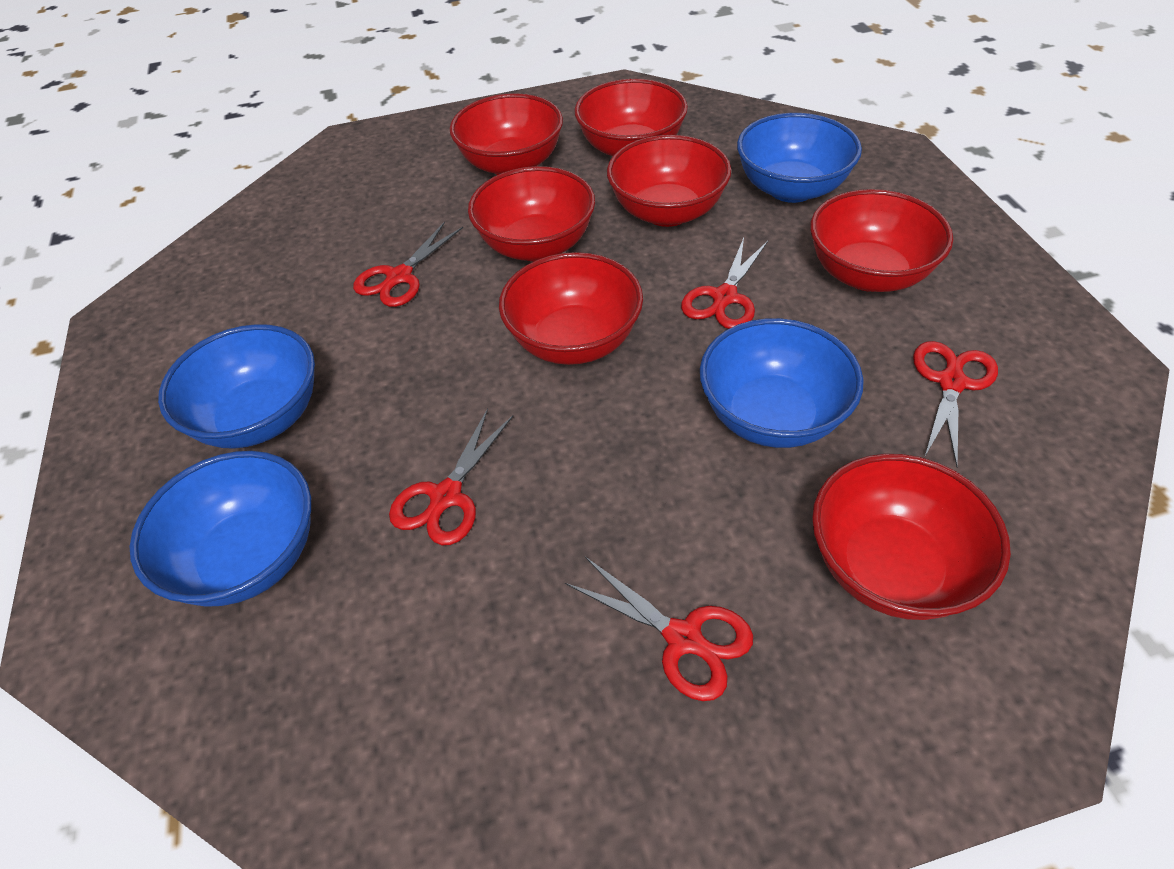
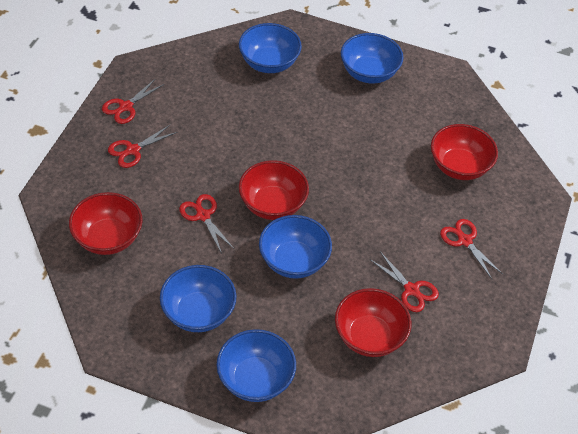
blue bowl: [130,451,311,607] [158,324,315,449] [700,318,864,448] [737,113,862,203] = 4 -> [160,265,237,332] [216,329,296,402] [239,23,302,73] [259,215,332,279] [341,33,404,84] = 5
red bowl: [450,93,563,175] [468,166,595,261] [499,252,643,365] [574,79,688,156] [607,135,731,227] [810,189,953,292] [812,454,1011,620] = 7 -> [69,192,143,255] [239,160,309,220] [335,288,412,357] [431,124,498,180] = 4

